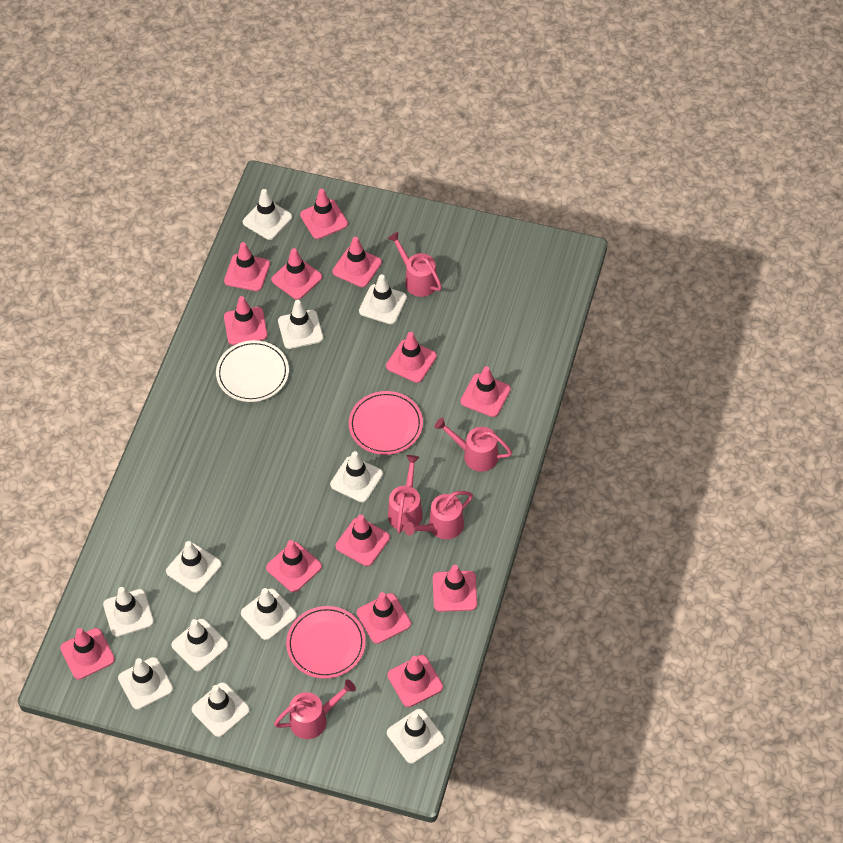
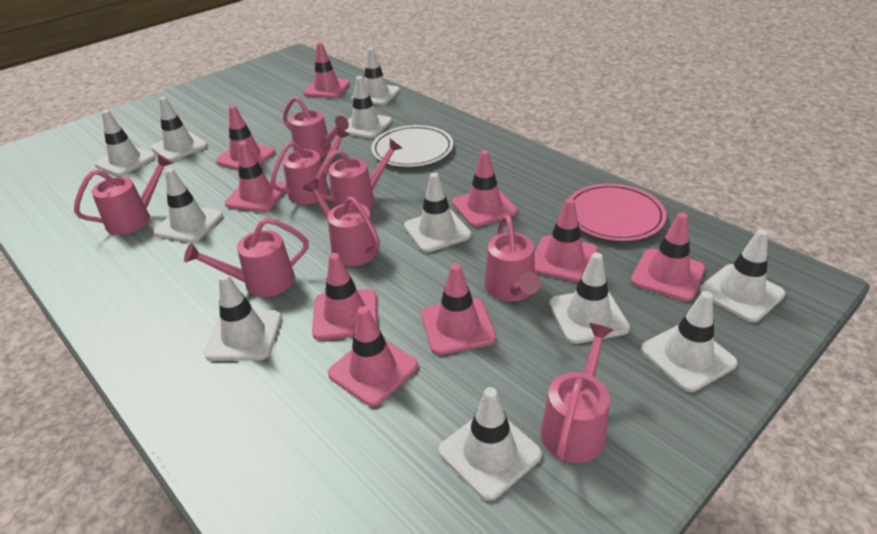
pink plate: [286,606,366,679] [349,391,423,455] = 2 -> [569,184,667,241] = 1
pink traffic cone: [60,628,115,680] [224,242,270,291] [224,296,267,345] [266,540,322,592] [271,248,322,300] [300,189,348,239] [333,237,382,287] [336,515,390,566] [356,592,411,644] [386,332,437,383] [387,655,443,707] [433,565,477,612] [461,366,511,417] = 13 -> [216,105,275,170] [225,141,287,212] [303,42,350,98] [312,253,377,340] [328,306,418,406] [421,263,496,355] [452,150,518,227] [535,198,598,282] [631,213,705,301] = 9
pink watering can: [274,679,356,739] [388,232,442,297] [388,455,423,533] [404,491,473,539] [435,418,512,472] = 5 -> [74,154,173,235] [184,218,309,297] [270,126,350,205] [283,96,349,158] [303,179,380,266] [315,138,402,209] [485,215,541,302] [541,323,613,463] = 8

